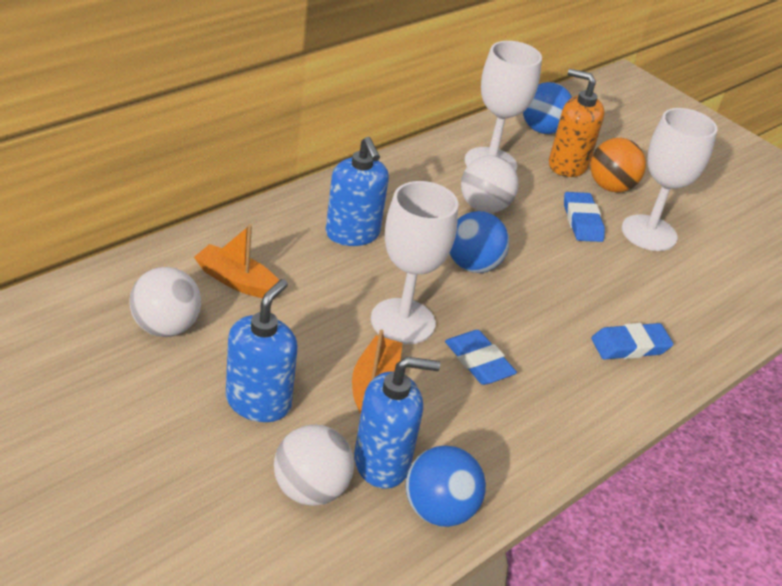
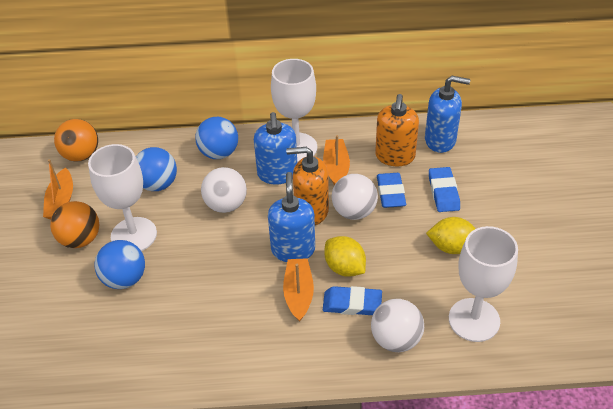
orange ball: [590,138,646,192] = 1 -> [50,201,99,248] [54,119,98,162] = 2
orange boat: [194,224,279,299] [352,330,403,415] = 2 -> [43,159,73,220] [283,258,314,322] [323,135,350,185] = 3
orange soap dispenser: [549,69,605,177] = 1 -> [286,147,329,225] [375,94,419,166] = 2
yellow lemon: none = 0 -> [324,236,366,277] [426,217,476,254] = 2

